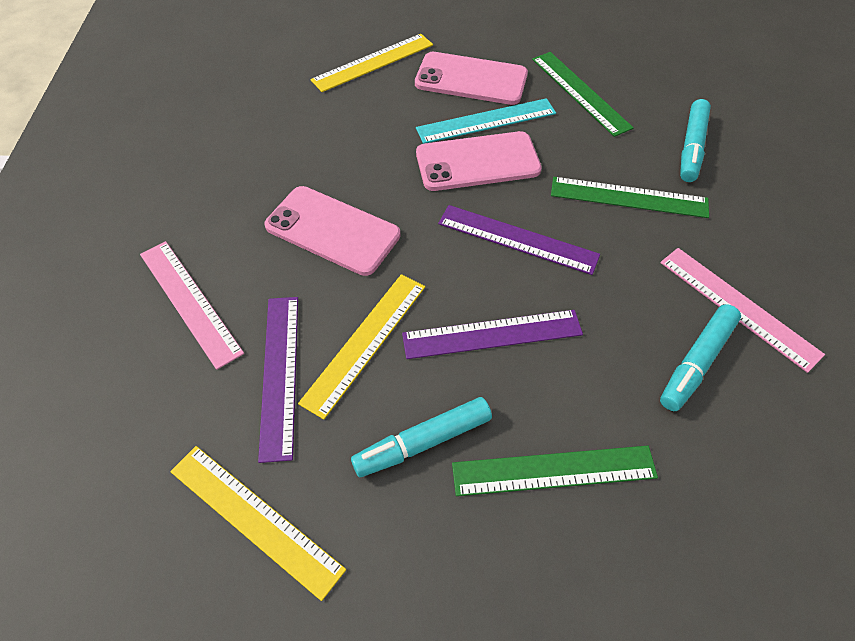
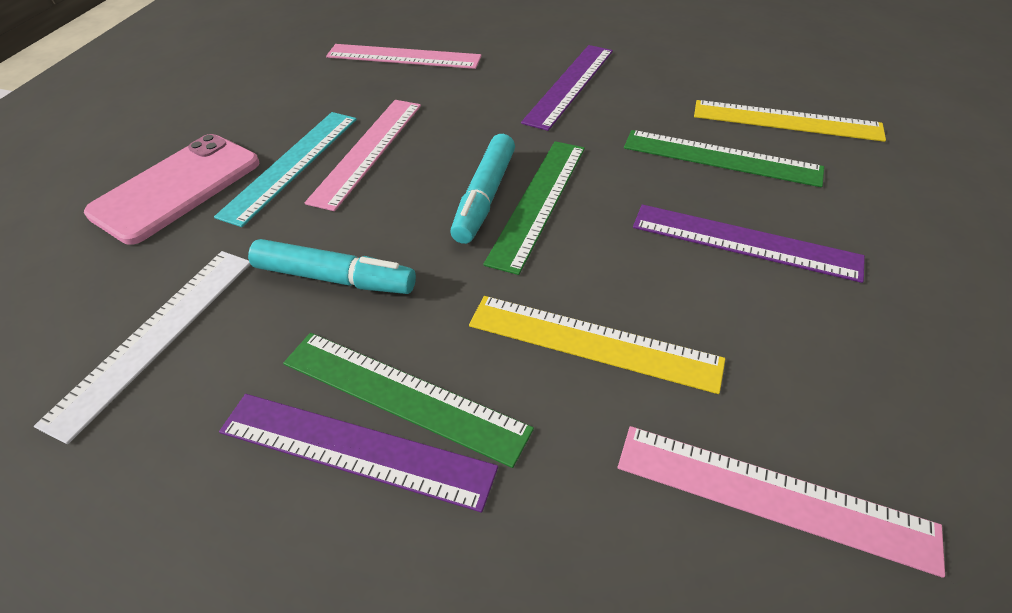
pink phone: [264,186,401,276] [415,52,528,105] [416,131,542,191] = 3 -> [84,134,259,245] = 1
pink ruler: [140,241,244,370] [660,248,825,373] = 2 -> [305,100,421,211] [326,44,482,69] [618,426,945,578] = 3
turquoise marker: [351,397,492,477] [660,304,741,411] [680,99,711,182] = 3 -> [248,239,416,294] [450,134,515,244] = 2
white ruler: none = 0 -> [34,251,250,444] = 1
yellow ruler: [170,446,346,601] [298,274,425,420] [310,34,433,92] = 3 -> [469,296,725,394] [694,100,886,142] = 2

